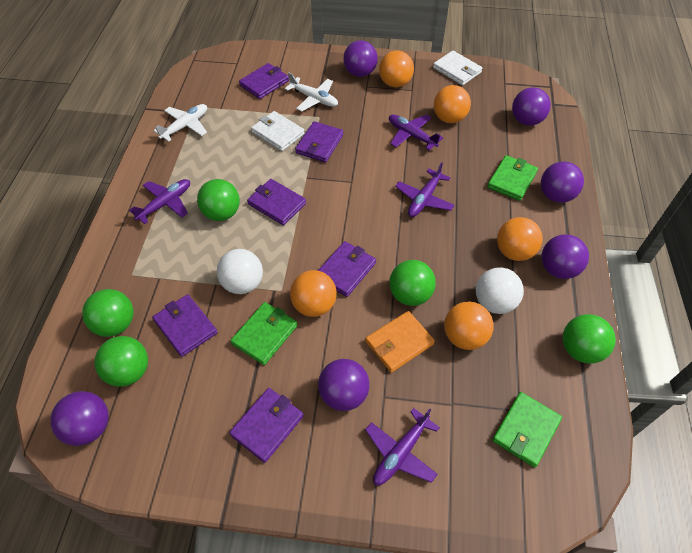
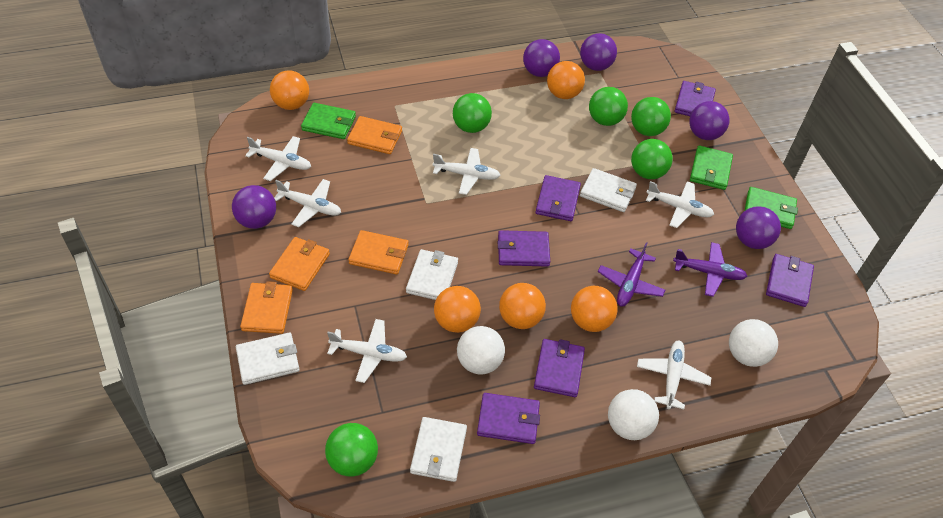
orange wallet: [366,311,435,373] = 1 -> [240,281,293,334] [269,237,330,291] [347,116,402,154] [348,230,409,274] = 4
purple ball: [50,391,109,446] [318,359,370,411] [343,40,378,77] [512,87,551,126] [541,161,584,203] [541,234,589,279] = 6 -> [232,185,276,229] [523,39,560,77] [580,33,617,71] [689,101,729,140] [736,206,781,249] = 5
purple plane: [129,179,190,224] [365,408,440,485] [389,114,443,150] [395,162,455,217] = 4 -> [598,242,665,307] [673,242,747,297] = 2
white ball: [217,249,263,294] [476,267,524,314] = 2 -> [457,326,505,374] [608,389,659,440] [729,319,778,367] = 3
white plane: [154,104,207,142] [285,72,338,111] = 2 -> [245,136,311,181] [274,179,341,227] [327,319,407,383] [433,148,501,195] [637,340,711,409] [646,181,714,228] = 6
white wallet: [251,111,305,151] [433,51,482,85] = 2 -> [236,332,300,385] [406,249,458,300] [410,417,467,482] [580,168,637,212] = 4

